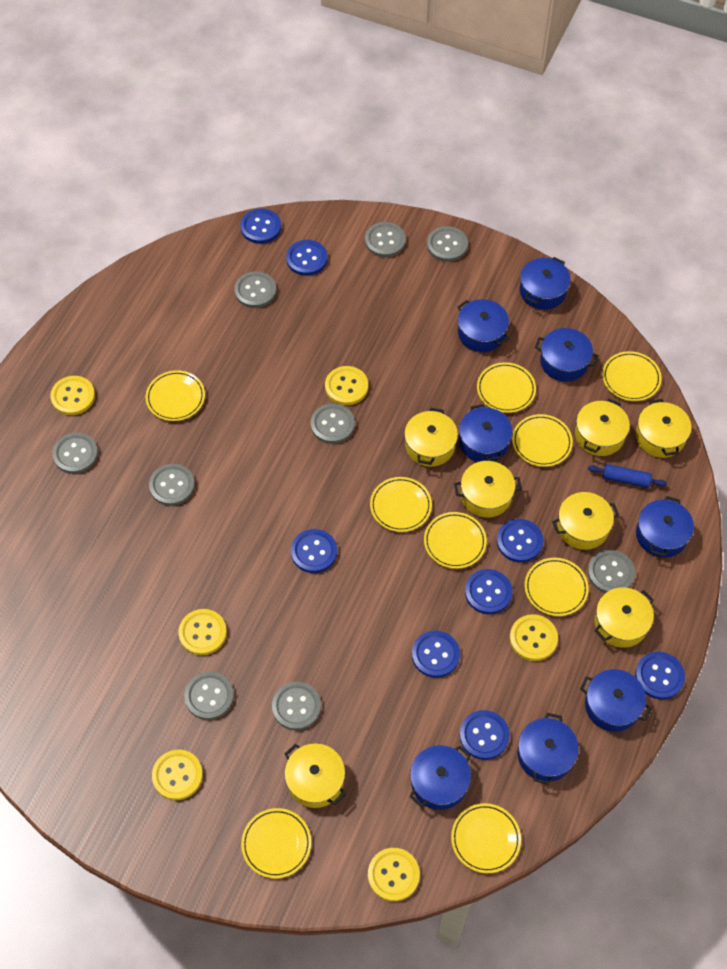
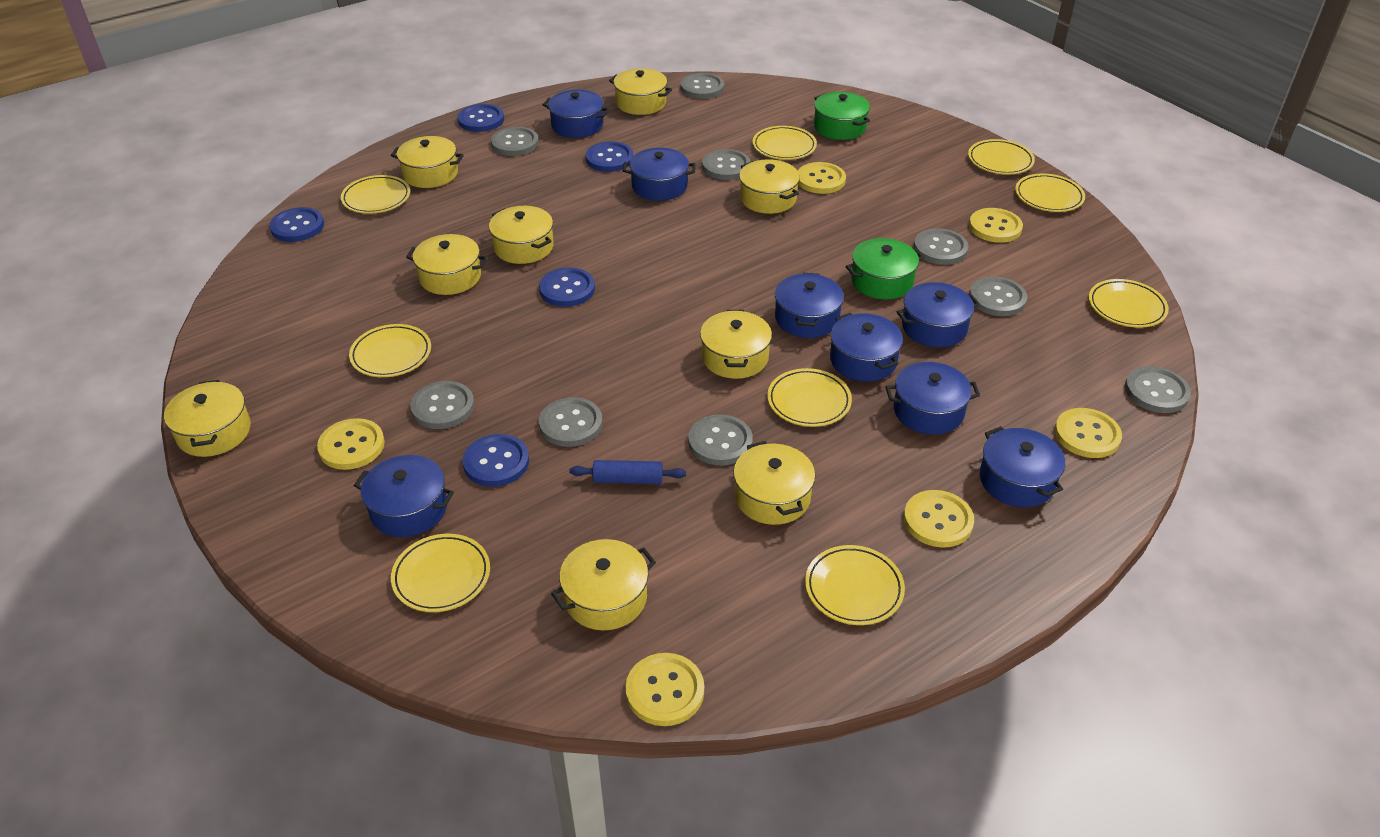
blue button: [240,209,281,244] [286,240,327,276] [291,529,337,573] [412,631,460,678] [460,710,510,760] [465,569,512,614] [497,519,543,563] [635,652,685,699] = 8 -> [269,207,324,242] [458,104,504,132] [463,434,529,487] [539,267,595,307] [586,141,634,172] = 5
green pot: none = 0 -> [814,91,870,140] [845,238,924,299] = 2
yellow pot: [284,743,346,808] [404,408,458,467] [454,461,522,518] [552,492,619,550] [575,399,630,456] [594,587,654,648] [636,399,691,458] = 7 -> [164,380,251,457] [391,136,464,188] [406,234,488,295] [489,206,554,264] [551,539,656,630] [609,68,672,115] [700,310,772,379] [733,441,815,525] [739,159,800,214] = 9

